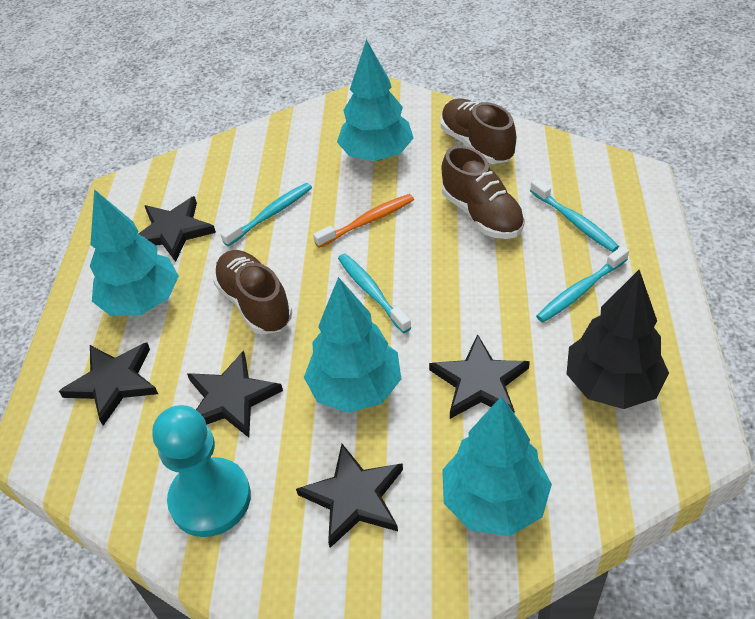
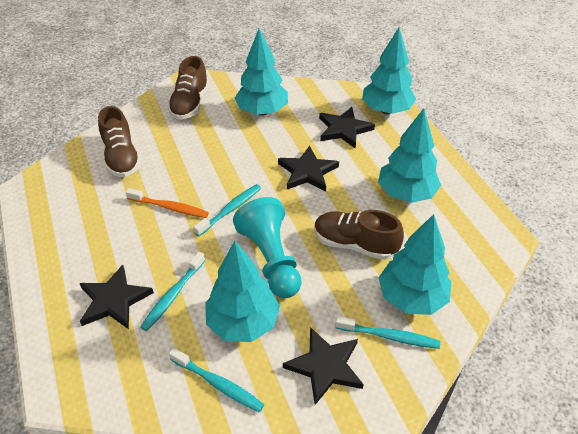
black star: [59,342,158,426] [139,196,216,262] [187,350,283,438] [296,444,403,548] [429,334,530,419] = 5 -> [79,265,154,329] [278,146,339,192] [283,327,364,405] [319,107,375,149] = 4
black tree: [567,270,669,409] = 1 -> none = 0
turquoise tree: [90,189,179,316] [304,277,401,413] [337,39,413,161] [442,396,552,536] = 4 -> [205,241,280,342] [235,28,288,116] [362,27,416,114] [378,108,441,203] [378,214,451,315] = 5

